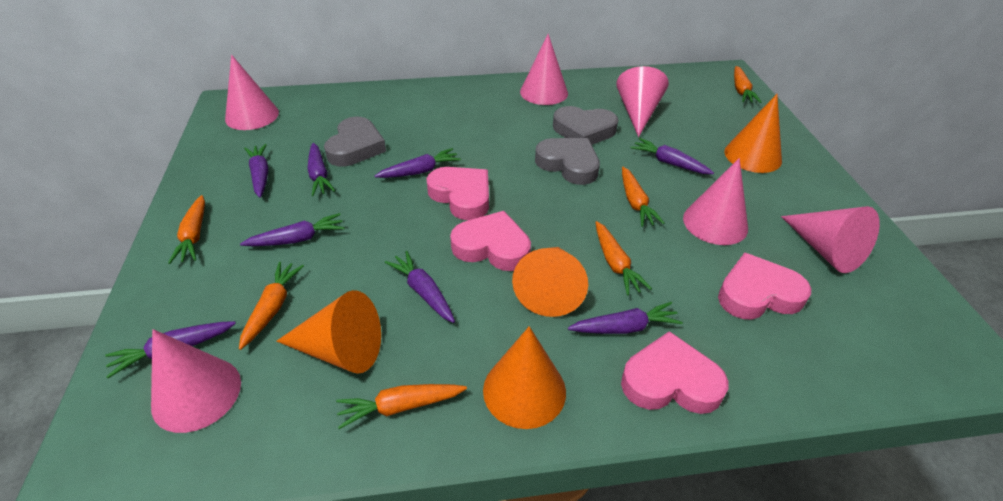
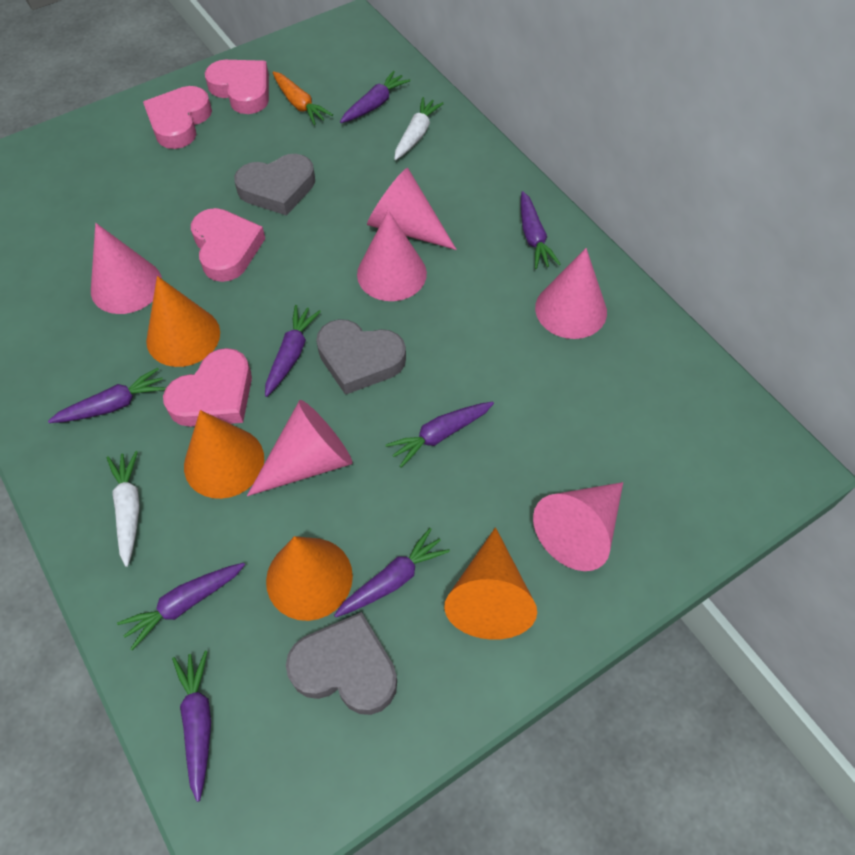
orange carrot: [168,195,205,264] [239,262,304,350] [336,384,467,429] [595,221,652,296] [622,167,665,227] [734,66,761,103] = 6 -> [273,71,333,125] = 1
white carrot: none = 0 -> [107,451,140,567] [394,97,444,160] = 2

